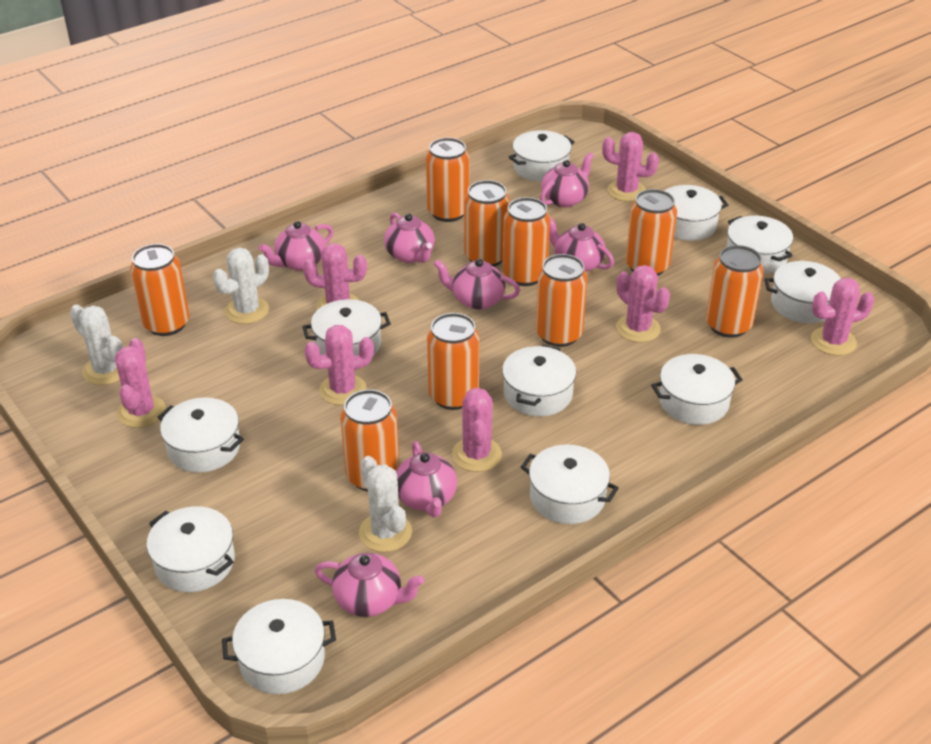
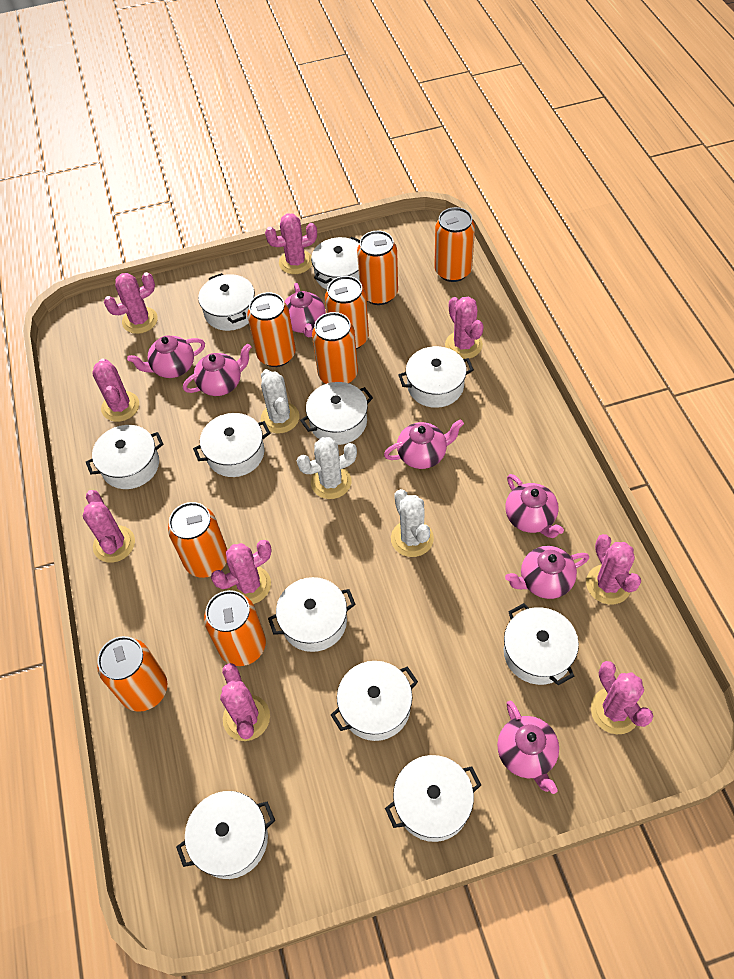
orange can: [130,244,190,336] [340,390,399,491] [426,138,469,222] [427,313,479,410] [464,180,510,267] [503,197,550,286] [536,254,588,347] [626,189,677,276] [706,245,764,338] = 9 -> [97,636,167,712] [168,502,227,578] [204,590,266,666] [247,292,296,367] [312,312,358,384] [325,276,369,349] [357,231,398,305] [434,207,475,282] = 8
pink cactus: [115,338,166,428] [303,243,367,310] [304,325,374,405] [452,388,502,472] [602,132,659,202] [616,265,670,343] [811,278,874,356] = 7 -> [83,490,135,563] [92,358,139,422] [104,272,158,334] [211,540,272,604] [220,663,270,741] [265,213,317,274] [445,297,484,359] [586,534,641,604] [591,661,654,734] = 9

